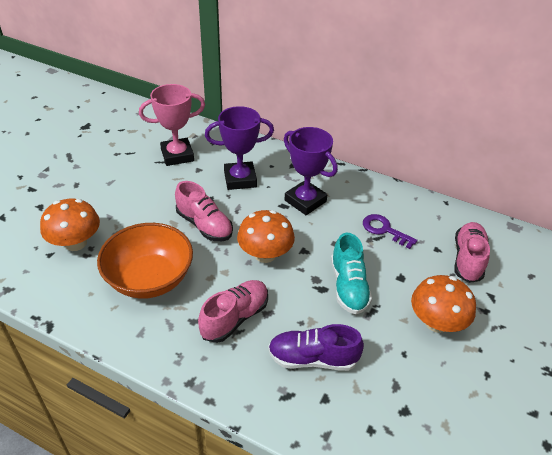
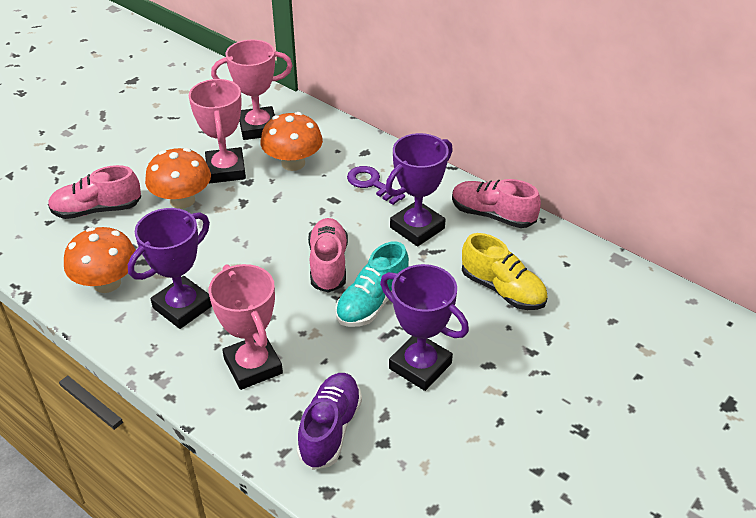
orange bowl: [97,223,193,299] = 1 -> none = 0
pink trophy: [139,84,205,166] = 1 -> [189,79,246,183] [209,264,283,390] [211,39,293,140] = 3
purple trophy: [205,106,274,190] [284,127,338,215] = 2 -> [128,208,212,329] [380,264,469,391] [386,133,453,247] = 3
yellow shoe: none = 0 -> [462,233,548,310] = 1

